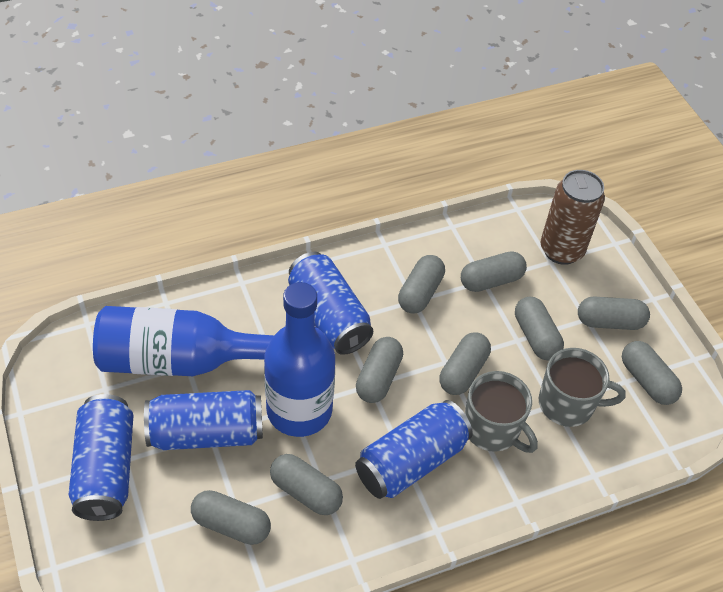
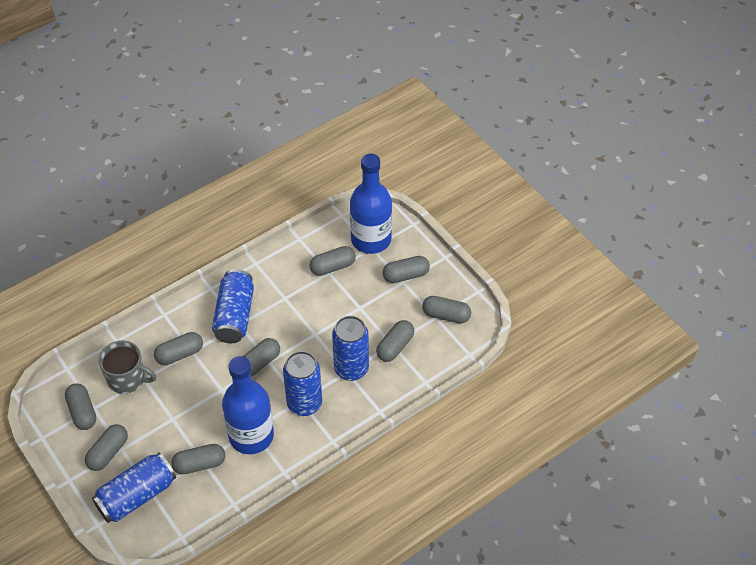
brown can: [541,170,605,265] = 1 -> none = 0
grey mug: [465,371,538,453] [539,348,626,427] = 2 -> [99,340,156,394] = 1

